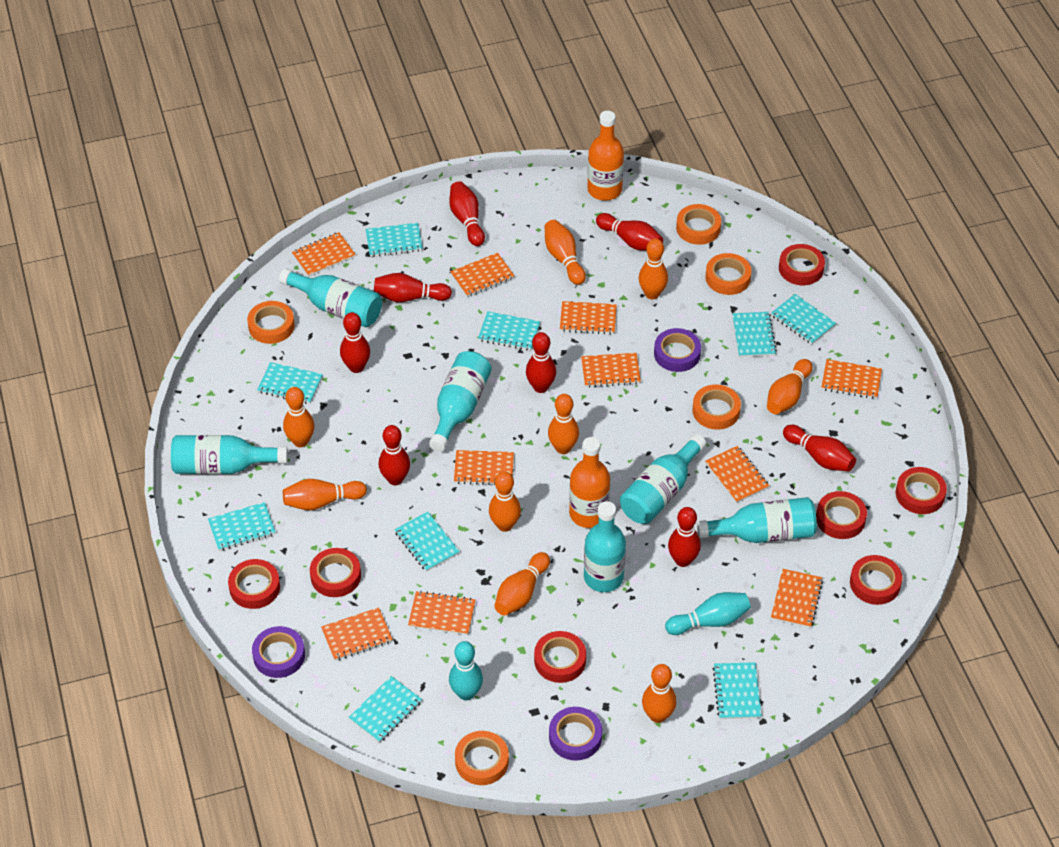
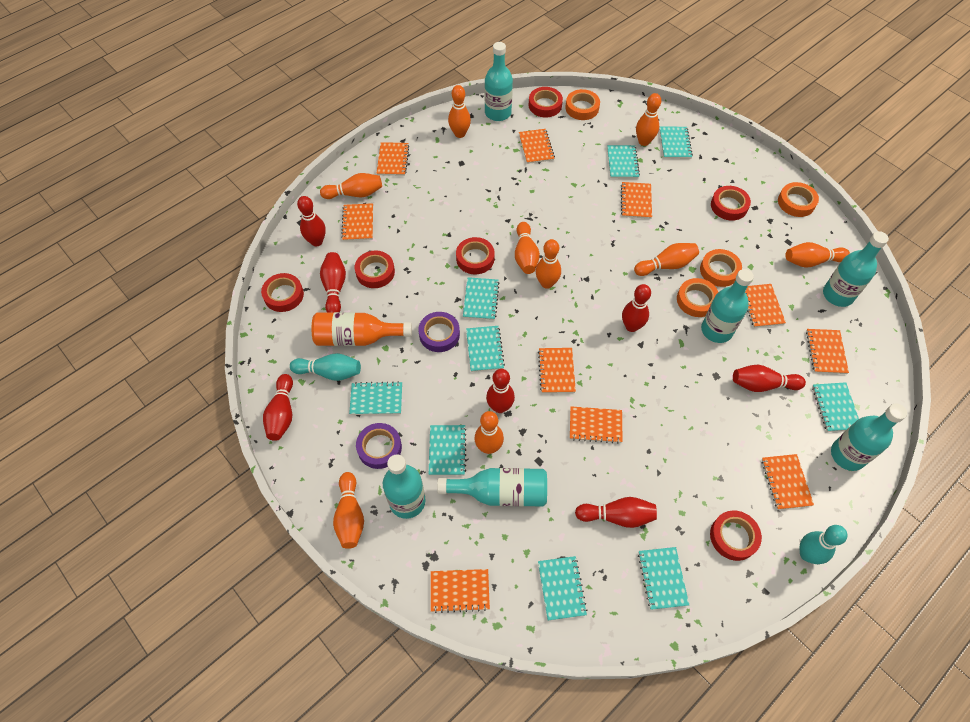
orange bottle: [569,437,610,528] [588,111,624,201] = 2 -> [312,312,412,346] = 1
orange tape: [247,301,295,344] [455,731,509,785] [676,204,721,245] [692,384,741,430] [705,253,752,295] = 5 -> [565,89,600,120] [677,278,718,317] [700,249,742,287] [778,182,819,217] = 4
purple tape: [252,626,305,678] [549,707,602,761] [654,328,701,372] = 3 -> [356,423,402,469] [418,312,460,352] = 2
red bowling pin: [340,312,370,373] [374,273,452,302] [379,425,410,485] [449,181,485,246] [526,332,556,393] [596,213,663,251] [668,507,701,567] [783,425,856,472] = 8 -> [263,374,293,441] [297,196,326,246] [320,252,346,313] [486,369,515,413] [575,497,657,528] [622,284,651,332] [733,365,806,392] = 7
red tape: [228,559,280,609] [310,548,361,597] [534,631,586,683] [779,244,825,285] [816,491,867,539] [850,555,902,605] [896,467,947,514] = 7 -> [261,273,304,312] [355,251,395,288] [456,237,495,274] [529,87,563,117] [710,511,762,561] [711,186,751,221] = 6

